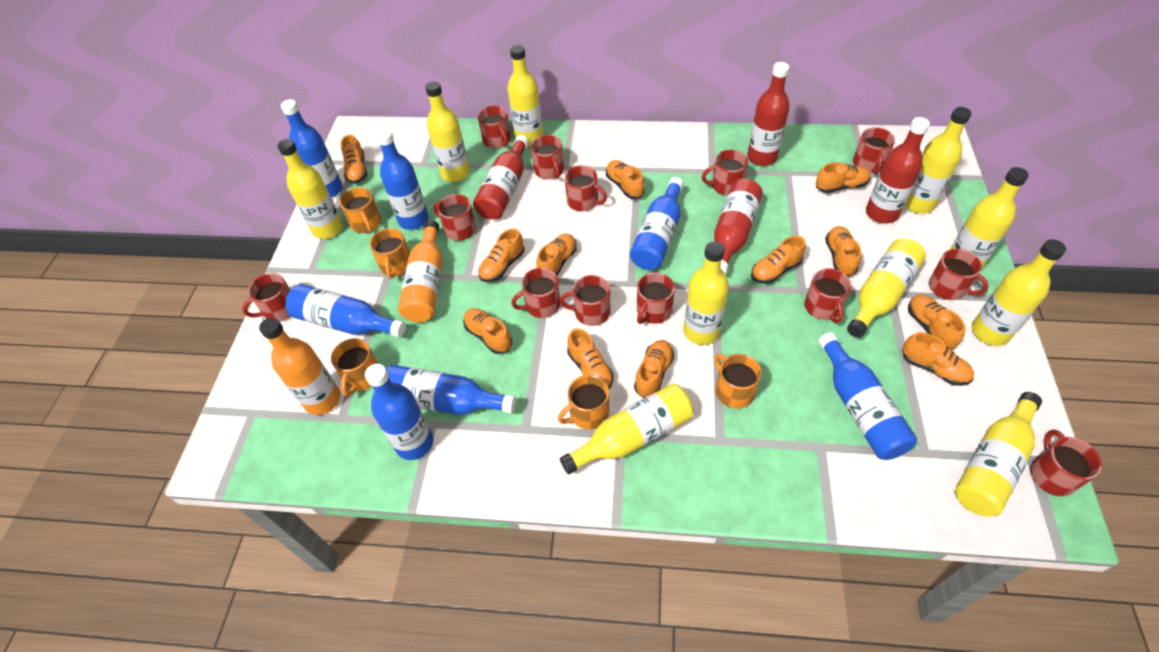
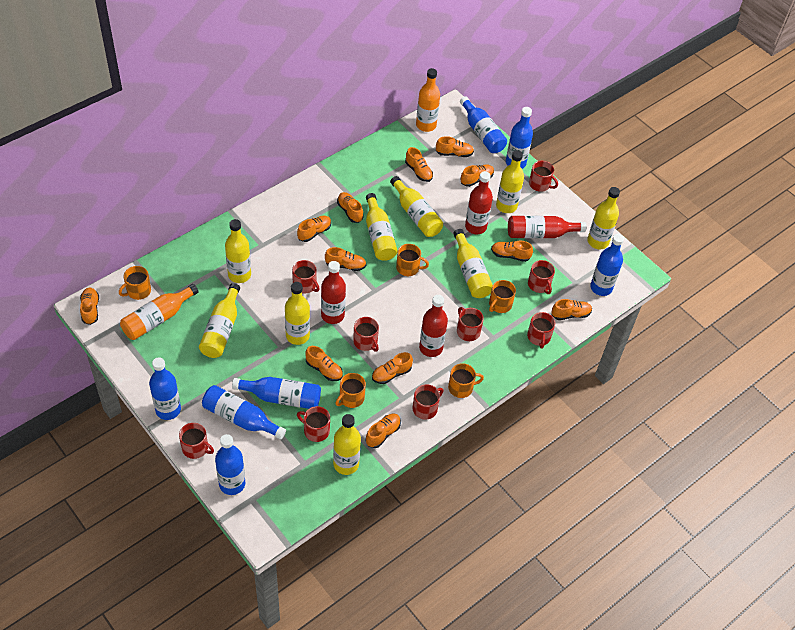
red mug: [242,273,291,322] [433,194,476,241] [477,106,511,149] [511,268,561,318] [531,135,564,179] [560,275,610,326] [565,165,607,211] [637,273,675,324] [702,149,748,196] [804,268,851,323] [853,127,895,174] [929,249,989,300] [1030,429,1102,496] = 13 -> [179,423,214,459] [292,260,320,293] [297,406,330,442] [353,317,379,351] [412,384,443,420] [457,307,484,341] [527,312,555,349] [528,260,555,294] [529,161,558,192] = 9
yellow bottle: [278,139,343,239] [425,81,470,182] [507,45,543,146] [560,383,694,475] [684,241,729,345] [847,238,926,337] [905,107,971,214] [950,167,1029,270] [955,392,1042,517] [972,239,1066,346] = 10 -> [199,283,240,358] [225,219,251,283] [285,282,310,345] [333,414,361,475] [366,193,398,261] [390,176,443,237] [453,229,493,298] [496,150,524,213] [587,187,620,249] = 9

